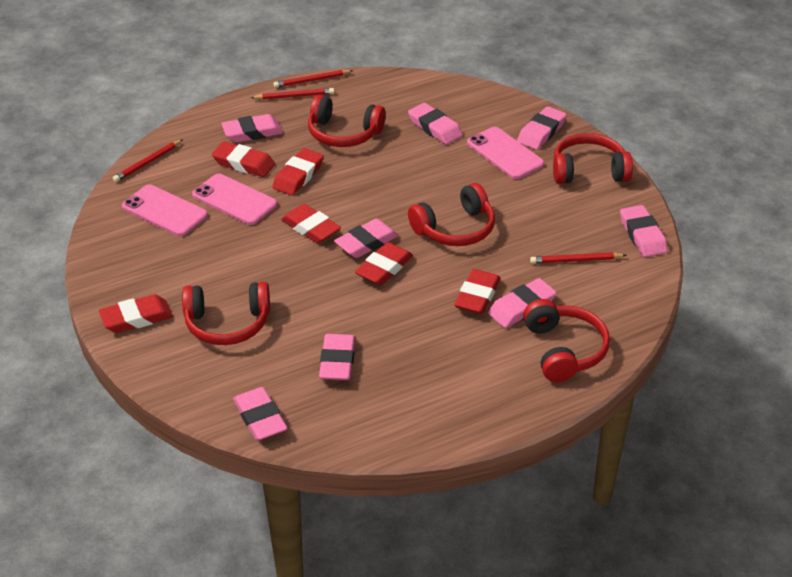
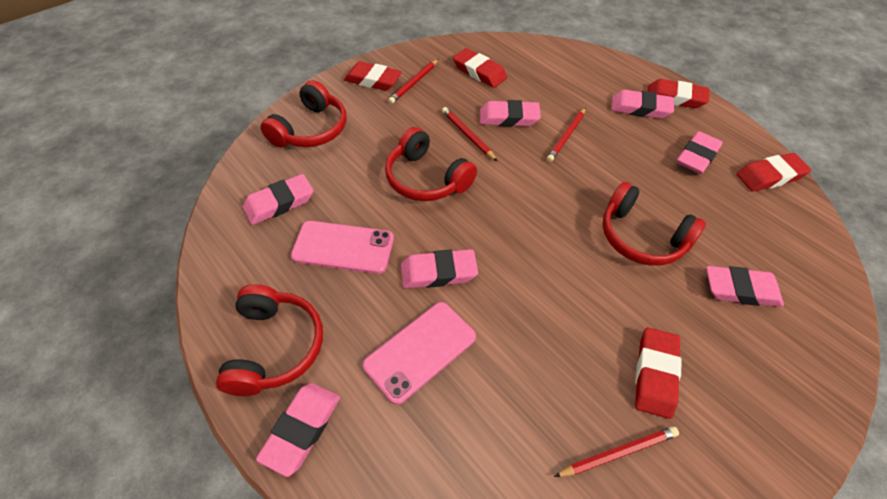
pink eraser: [221,114,283,142] [233,387,287,441] [319,334,355,380] [334,219,399,258] [408,103,463,144] [488,278,556,328] [517,106,567,150] [620,205,668,257] = 8 -> [243,174,313,225] [256,383,340,477] [401,249,478,288] [480,100,541,127] [611,90,674,119] [677,131,723,174] [706,266,784,307] = 7
pink phone: [122,185,208,236] [192,174,277,225] [467,127,544,179] = 3 -> [291,221,394,274] [362,302,476,405] = 2
red eraser: [99,294,173,333] [212,142,275,177] [272,148,324,195] [281,204,341,243] [355,242,413,285] [454,269,501,314] = 6 -> [344,61,402,91] [453,48,507,88] [635,328,682,419] [648,79,709,108] [736,153,811,192] = 5
red headphones: [182,282,270,345] [308,95,386,147] [408,183,495,246] [523,299,610,382] [553,133,633,184] = 5 -> [216,284,323,396] [260,80,347,147] [385,127,477,201] [602,182,706,265] = 4

